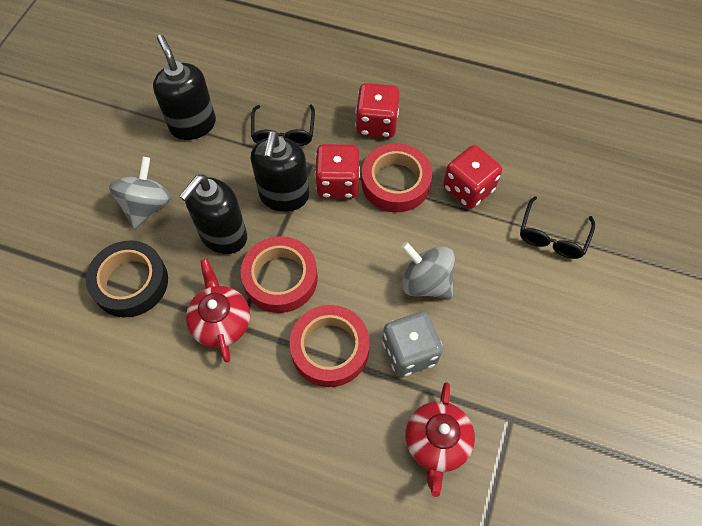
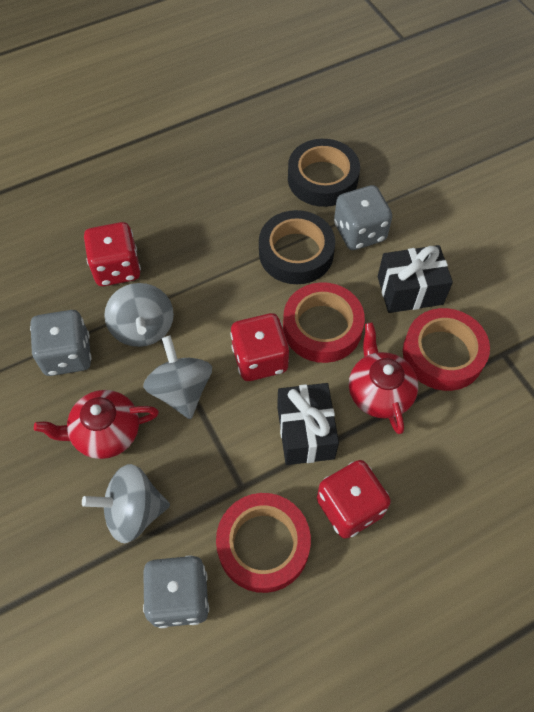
black gift: none = 0 -> [277,383,339,465] [378,245,453,313] = 2
black glasses: [251,105,315,146] [520,196,595,259] = 2 -> none = 0
black soap dispenser: [153,35,216,140] [179,174,247,254] [251,130,309,212] = 3 -> none = 0
black tape: [86,241,168,317] = 1 -> [259,210,335,284] [288,139,360,207] = 2
grey dice: [382,311,443,377] = 1 -> [30,310,92,376] [143,555,209,628] [334,185,392,250] = 3
grey spinning top: [109,157,171,229] [401,242,455,299] = 2 -> [82,464,170,543] [104,283,174,347] [143,336,212,419] = 3

